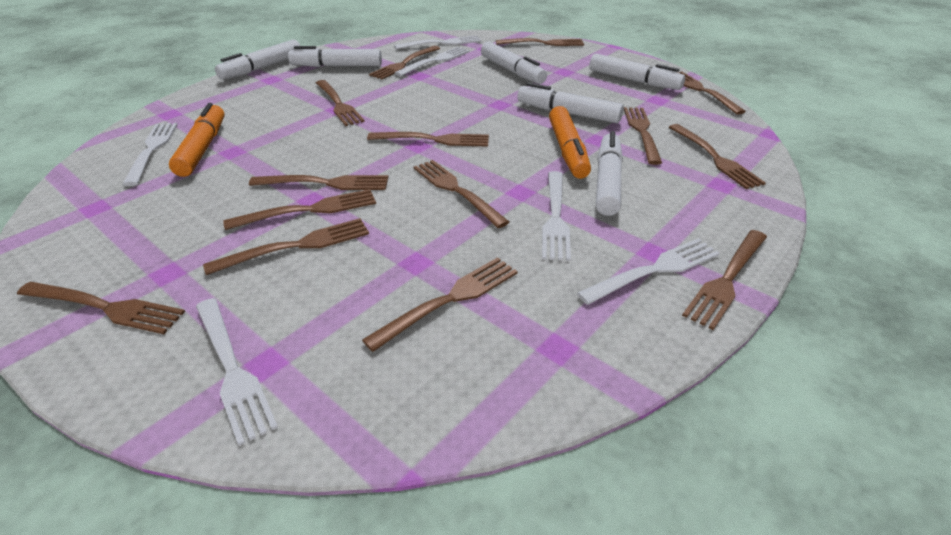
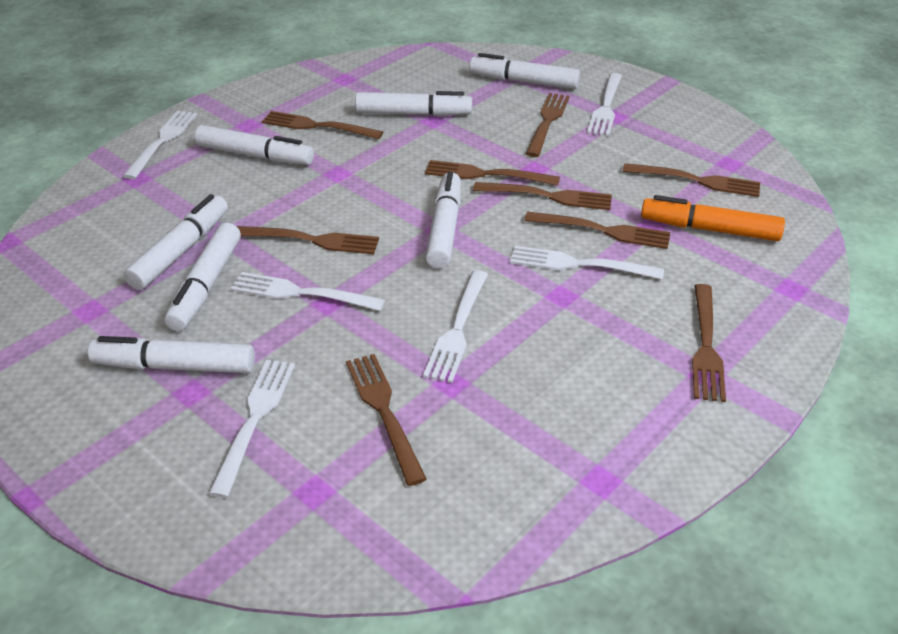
brown fork: [17,282,185,334] [203,218,369,275] [223,189,376,230] [249,175,388,190] [316,80,365,126] [362,257,518,352] [367,132,489,147] [369,46,440,79] [414,160,509,228] [496,38,584,46] [624,107,662,165] [669,124,766,189] [677,71,746,115] [682,230,767,330] = 14 -> [236,226,379,254] [262,111,383,139] [346,354,427,486] [425,160,560,186] [473,182,612,210] [524,212,670,249] [525,93,570,157] [623,163,760,197] [692,284,726,402] = 9
orange marker: [169,103,225,177] [549,106,591,179] = 2 -> [641,195,785,241] = 1
white marker: [215,40,300,80] [288,46,382,67] [481,42,547,84] [517,83,624,123] [589,54,685,90] [596,131,623,216] = 6 -> [88,336,255,373] [124,194,228,290] [164,223,241,331] [195,125,314,165] [355,91,472,116] [425,171,461,269] [469,53,580,89] = 7

